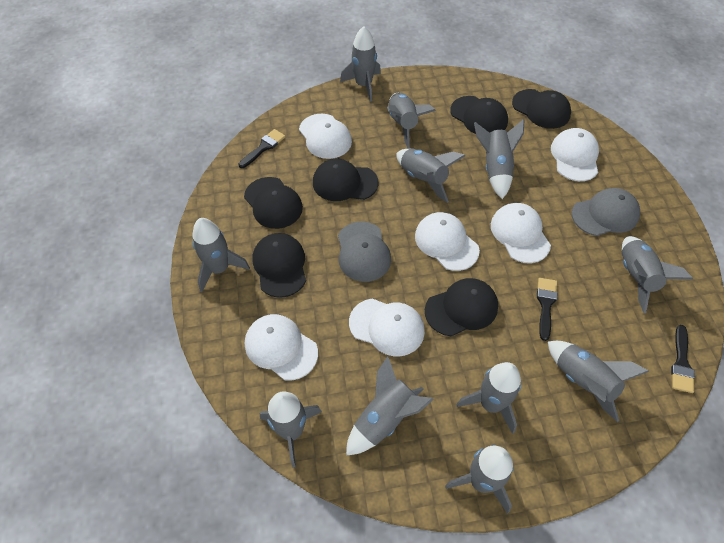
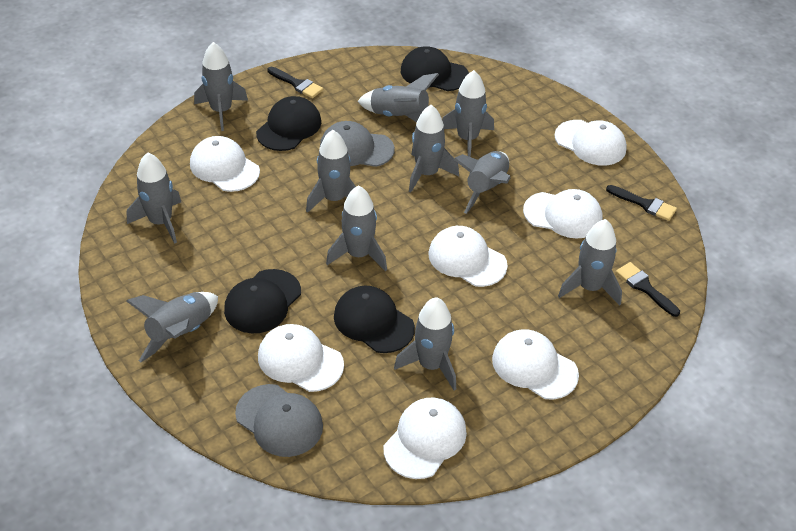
black cap: [244,177,303,229] [253,233,306,298] [313,159,379,201] [425,278,498,336] [450,96,508,134] [512,89,571,129] = 6 -> [224,269,301,333] [256,96,321,151] [334,286,415,353] [401,46,469,91] = 4
white cap: [245,314,318,380] [299,114,352,159] [349,298,425,356] [415,212,480,271] [491,203,551,263] [551,128,599,181] = 6 -> [190,136,260,192] [258,324,344,392] [384,398,467,479] [429,226,508,287] [492,330,579,400] [523,189,603,239] [554,120,627,165] = 7

